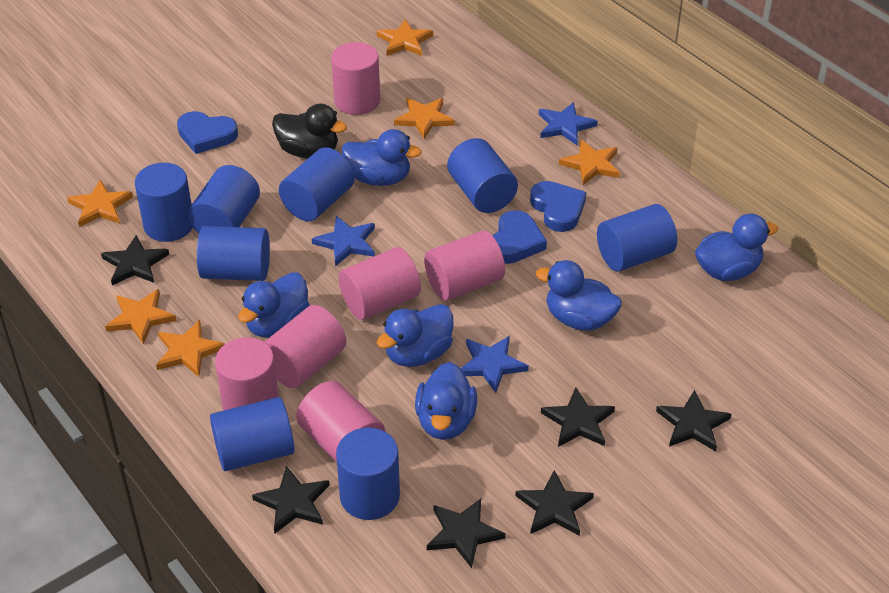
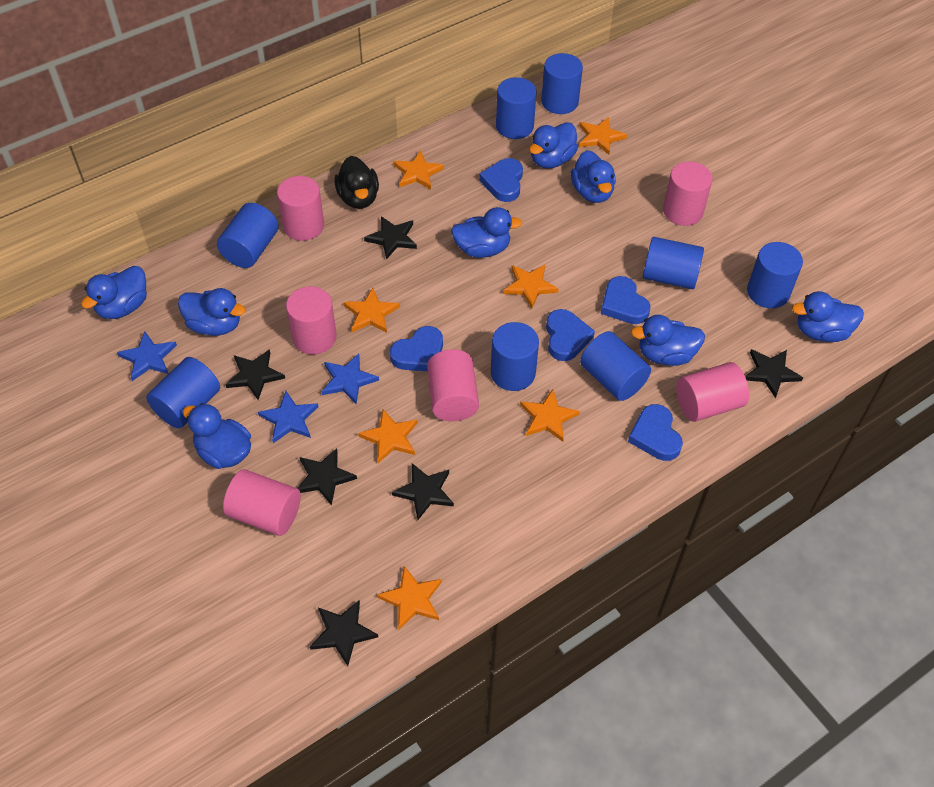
blue duck: [238,272,310,338] [342,129,422,186] [377,304,453,367] [415,362,477,440] [536,260,622,331] [695,214,778,281] = 6 -> [81,266,147,319] [178,288,246,336] [183,403,251,469] [451,207,522,258] [529,122,578,168] [571,150,616,203] [631,315,705,366] [792,291,864,342] = 8
blue heart: [177,111,238,154] [492,210,547,264] [530,181,586,232] = 3 -> [390,326,443,371] [479,158,523,202] [546,309,595,361] [601,276,651,324] [628,404,683,461] = 5
orange star: [67,180,133,227] [105,289,177,344] [156,320,225,377] [377,19,433,56] [394,98,455,139] [559,140,620,185] = 6 -> [343,288,400,333] [358,409,417,463] [377,566,442,630] [393,151,444,189] [503,265,559,308] [520,389,580,442] [579,117,627,155] = 7

